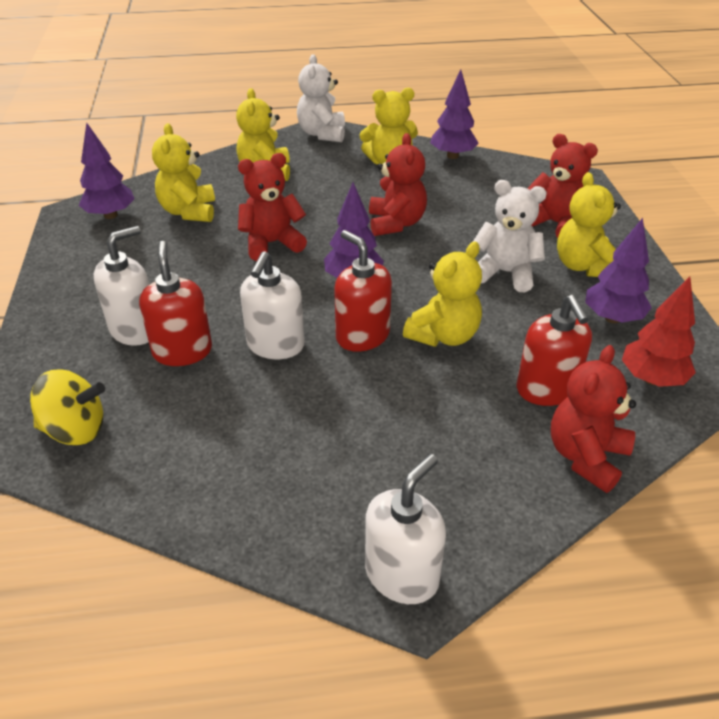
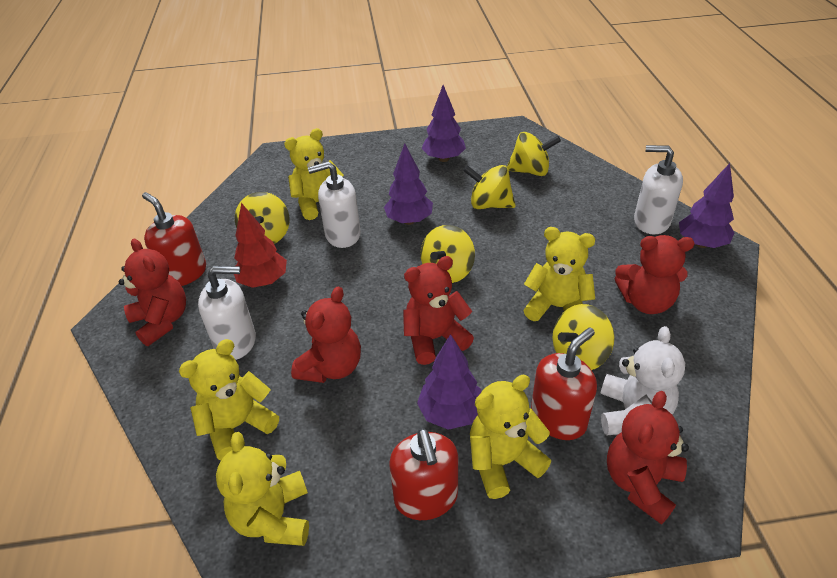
red teddy bear: [238,153,307,261] [369,133,427,236] [527,134,598,238] [551,345,636,493] = 4 -> [119,239,186,346] [291,286,361,383] [403,256,474,365] [607,391,689,525] [615,235,695,314] = 5
white teddy bear: [297,54,345,142] [473,180,547,292] = 2 -> [600,326,685,436] = 1
yellow spinning top: [30,369,105,445] = 1 -> [235,192,290,244] [421,225,475,283] [463,165,516,209] [507,132,561,176] [553,304,614,370] = 5

